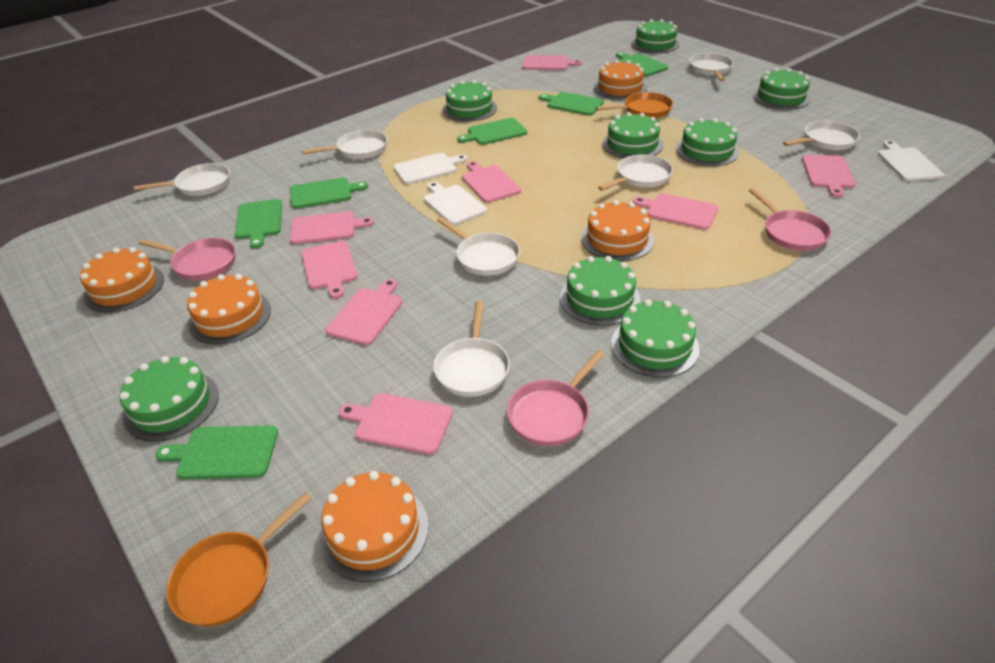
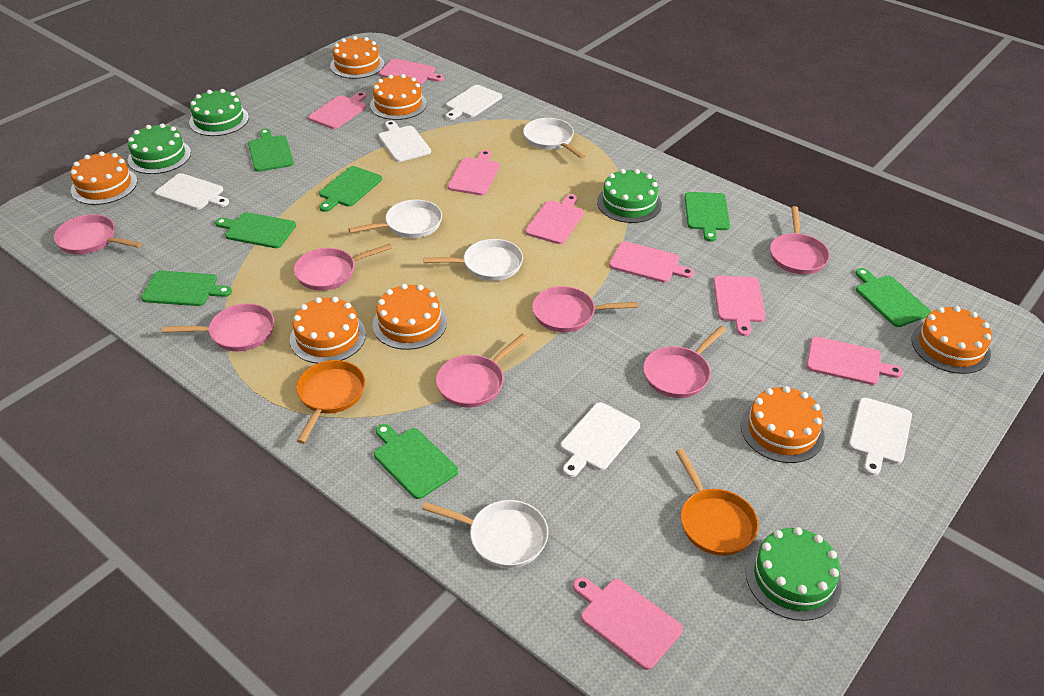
green cake: [120,356,219,442] [443,80,497,122] [560,256,641,325] [602,112,663,158] [611,299,700,377] [632,19,680,53] [676,118,739,166] [753,68,810,109] = 8 -> [127,123,191,174] [189,89,249,136] [597,169,662,223] [746,527,842,621] = 4
green cutting board: [155,425,278,479] [235,199,282,248] [290,177,368,209] [457,118,527,145] [539,92,604,116] [616,52,668,76] = 6 -> [141,271,232,306] [215,212,296,248] [248,129,294,172] [319,166,382,212] [374,424,458,499] [685,192,730,242] [855,268,931,327] = 7
orange cake: [80,247,164,313] [187,274,271,344] [319,471,429,582] [581,200,654,261] [594,60,647,99] = 5 -> [70,151,137,205] [290,297,366,363] [330,36,384,79] [370,74,427,120] [373,284,447,350] [741,386,825,463] [911,306,992,374] = 7
pink pan: [139,238,236,280] [507,350,605,446] [749,188,831,251] = 3 -> [54,214,142,254] [162,303,274,351] [294,244,392,291] [436,334,527,407] [532,286,638,332] [643,326,726,398] [770,206,830,274] = 7
white cutting board: [393,153,468,184] [424,182,487,225] [878,140,945,181] = 3 -> [155,173,229,210] [378,121,431,162] [445,85,502,120] [561,402,640,477] [849,397,912,476] = 5
white pan: [134,163,230,196] [302,130,387,159] [433,301,510,397] [437,217,520,276] [598,154,673,191] [689,53,734,81] [783,121,860,150] = 7 -> [349,200,442,238] [422,500,548,568] [423,239,523,281] [523,118,585,159] = 4

